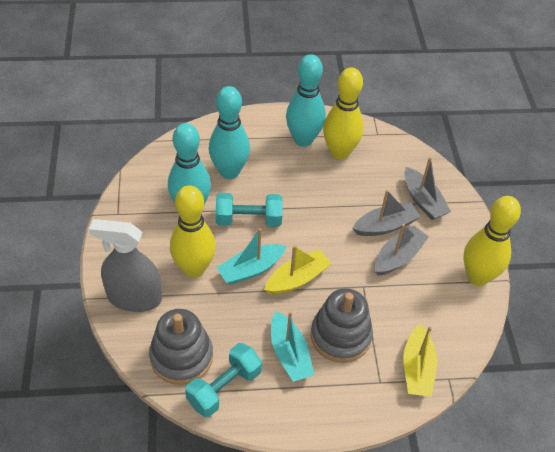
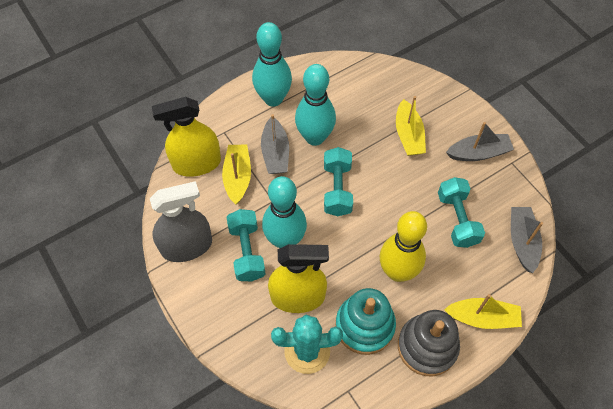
grey stacking toy: [149,309,213,385] [311,288,373,363] = 2 -> [398,310,460,376] = 1
turquoise boat: [217,228,286,285] [271,311,314,382] = 2 -> none = 0
turquoise cactus: none = 0 -> [271,315,343,374] = 1
turquoise dumbbell: [185,343,262,417] [216,193,283,227] = 2 -> [227,209,266,281] [324,147,353,216] [438,177,485,248] = 3
turquoise stacking toy: none = 0 -> [336,288,396,355] = 1
yellow boat: [264,245,332,295] [403,324,437,397] = 2 -> [222,145,251,205] [396,96,426,156] [444,294,522,329] = 3
yellow bowling pin: [170,185,216,278] [323,68,364,160] [463,196,521,286] = 3 -> [380,211,427,282] = 1
yellow spray bottle: none = 0 -> [152,97,221,177] [268,244,329,313] = 2

